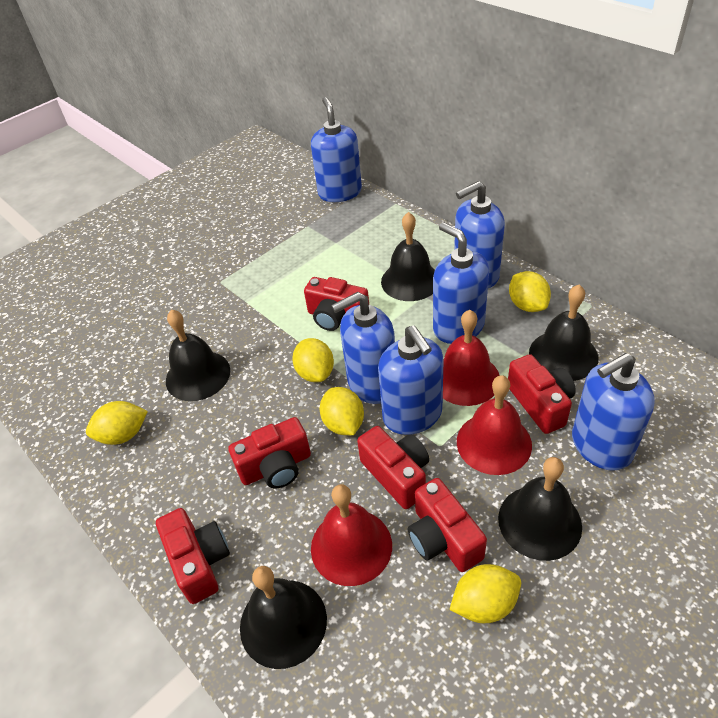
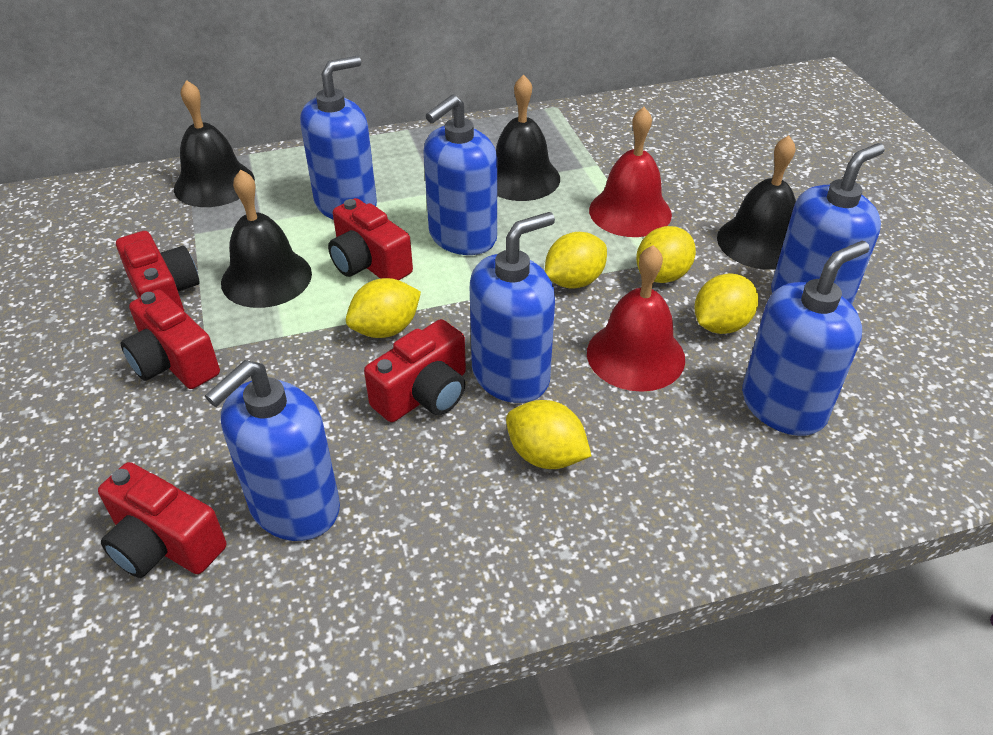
black bell: [166,309,230,401] [240,566,327,669] [381,212,435,301] [498,457,582,561] [529,285,599,381] = 5 -> [174,80,255,207] [221,170,312,308] [496,74,560,201] [717,135,796,270] = 4
red bell: [311,484,392,586] [443,310,500,406] [457,375,532,475] = 3 -> [587,245,685,392] [589,107,672,237] = 2
red camera: [156,508,230,604] [228,417,311,488] [304,277,369,331] [357,426,429,509] [408,478,487,572] [508,354,576,434] = 6 -> [98,462,226,578] [116,231,199,311] [121,289,220,389] [328,198,413,280] [364,319,466,422] = 5

